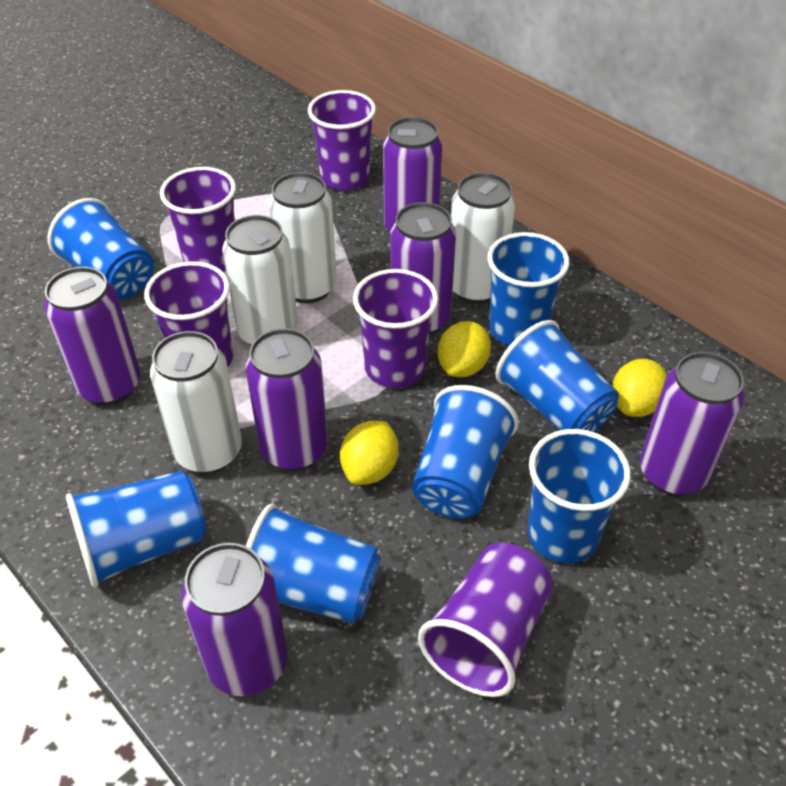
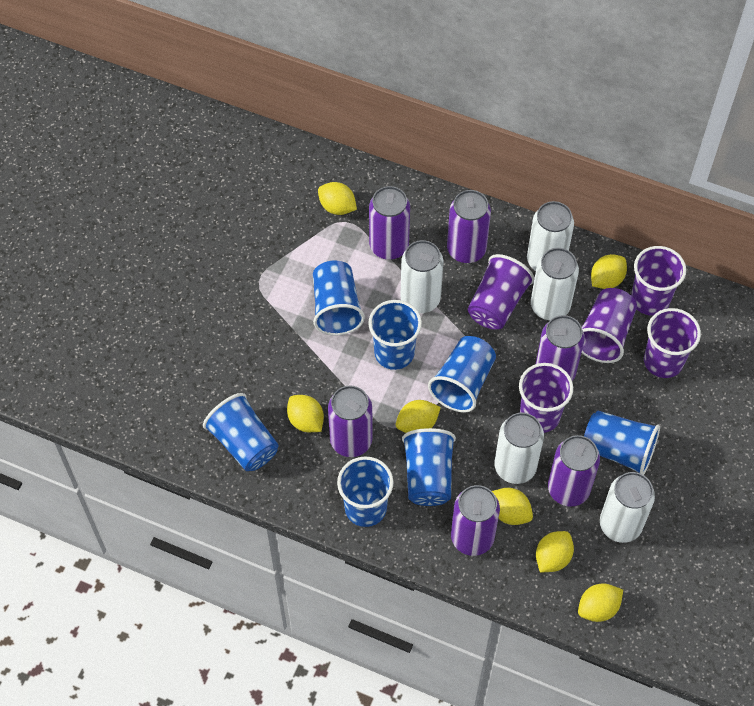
white can: [150,331,242,474] [222,215,298,345] [268,172,337,303] [451,172,515,304] = 4 -> [401,240,443,313] [495,412,544,484] [527,201,574,271] [531,248,579,320] [600,472,655,543] = 5
yellow lemon: [340,421,399,485] [438,321,491,377] [612,359,667,417] = 3 -> [287,395,324,432] [318,182,357,215] [396,400,441,433] [492,488,533,525] [536,531,574,572] [578,583,623,622] [591,254,627,289] = 7

